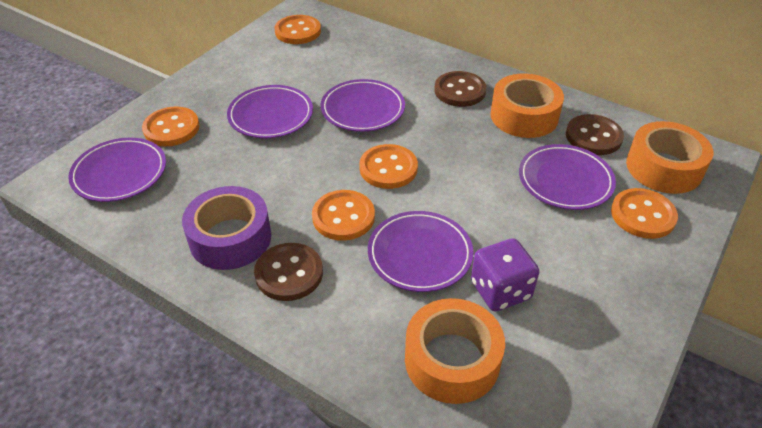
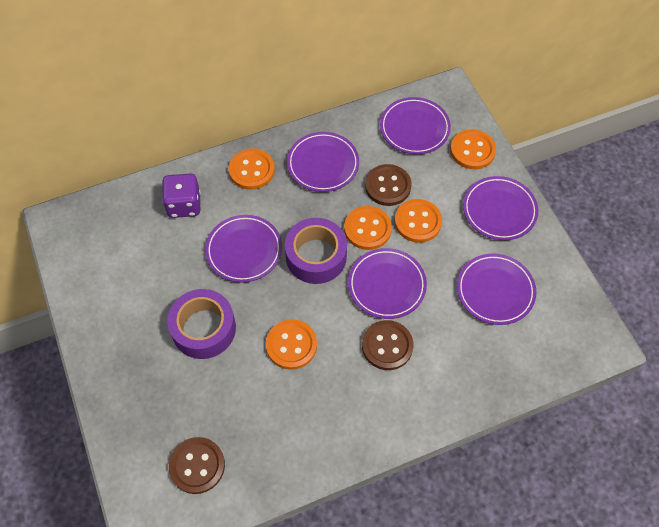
orange tape: [405,298,505,404] [490,74,564,138] [626,121,714,194] = 3 -> none = 0
purple plate: [68,138,166,202] [227,85,313,139] [321,79,405,132] [368,211,473,292] [519,144,616,210] = 5 -> [205,215,282,283] [287,132,359,192] [348,248,427,319] [380,97,451,154] [457,254,536,325] [463,176,538,240] = 6
purple tape: [182,186,271,270] = 1 -> [167,289,236,359] [285,218,347,284] = 2

